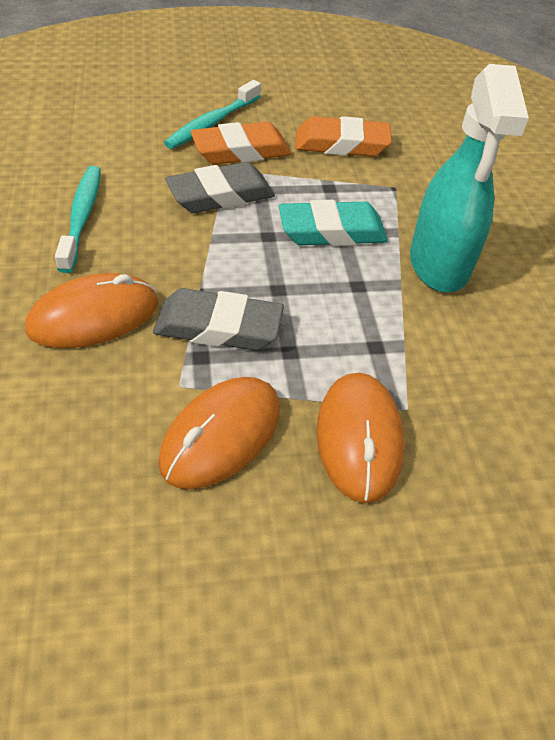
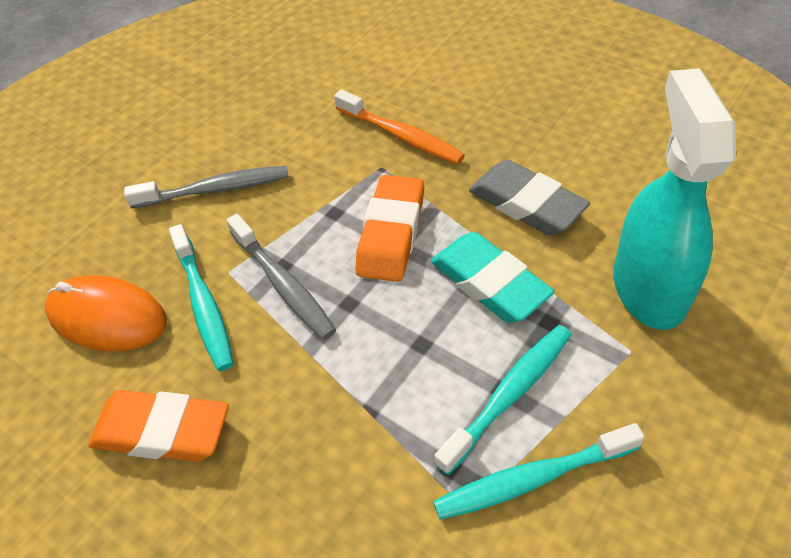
grey eraser: [153,288,284,350] [165,162,275,213] = 2 -> [469,160,590,235] = 1
grey toothbrush: none = 0 -> [124,166,289,208] [226,214,336,340] = 2
orange mouse: [25,273,158,348] [158,377,280,489] [317,373,405,503] = 3 -> [45,275,167,352] = 1
orange toothbrush: none = 0 -> [334,89,465,164] = 1
turquoise toothbrush: [55,166,101,273] [164,80,261,149] = 2 -> [169,224,234,371] [433,423,645,520] [434,325,572,475] = 3

